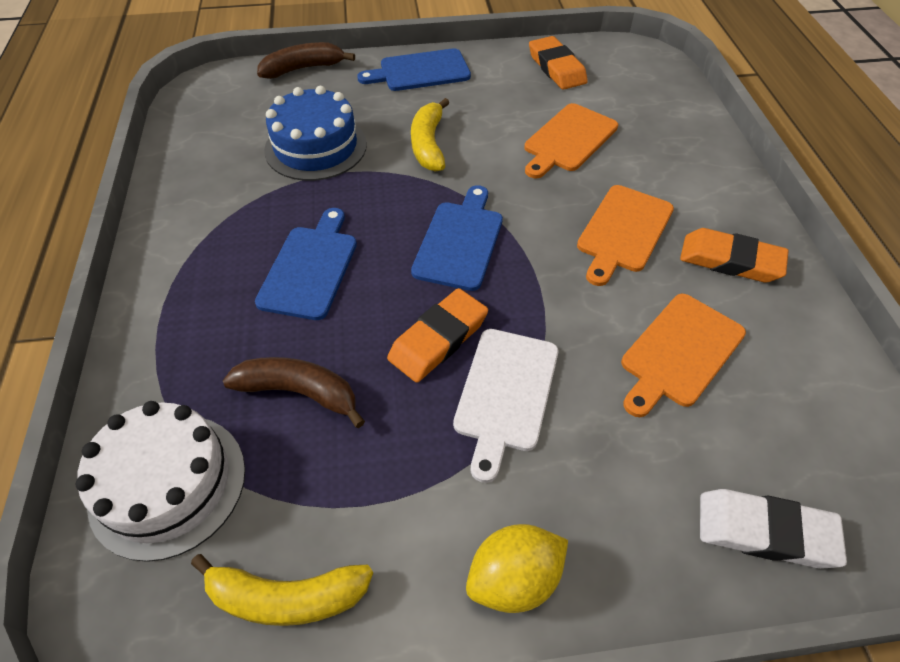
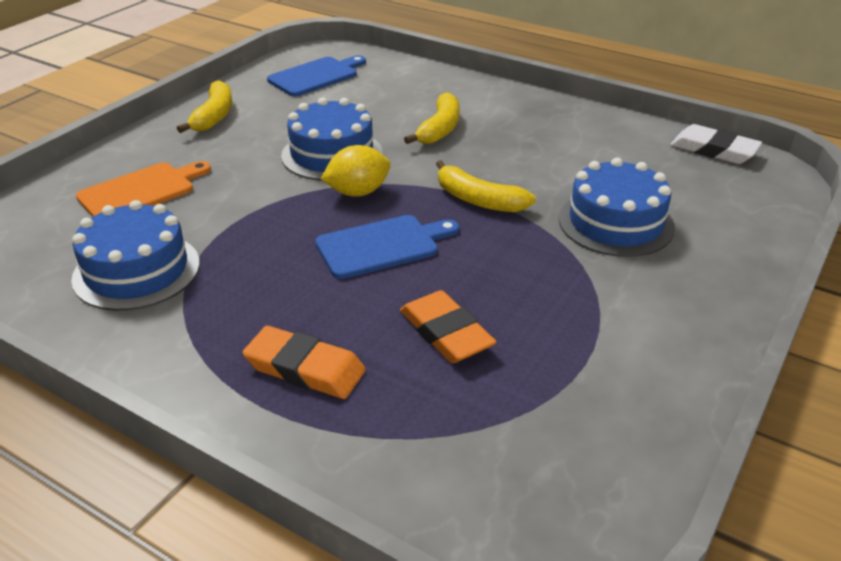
blue cake: [264,86,367,181] = 1 -> [71,200,200,311] [281,97,383,181] [559,158,675,257] = 3
blue cutting board: [255,208,357,320] [357,48,471,91] [411,185,503,291] = 3 -> [267,55,366,96] [315,215,459,279] = 2
brown banana: [223,357,365,428] [257,42,355,79] = 2 -> none = 0
orange cutting board: [524,103,618,178] [577,185,674,286] [621,294,746,417] = 3 -> [76,161,211,217] = 1
orange eraser: [387,288,488,383] [529,36,588,90] [680,228,789,283] = 3 -> [243,326,366,399] [400,290,497,363] = 2
white cake: [76,401,245,562] = 1 -> none = 0
white cutting board: [453,329,558,483] = 1 -> none = 0
yellow banana: [191,554,373,626] [411,98,449,171] = 2 -> [177,80,232,133] [404,92,460,144] [436,160,536,212] = 3

